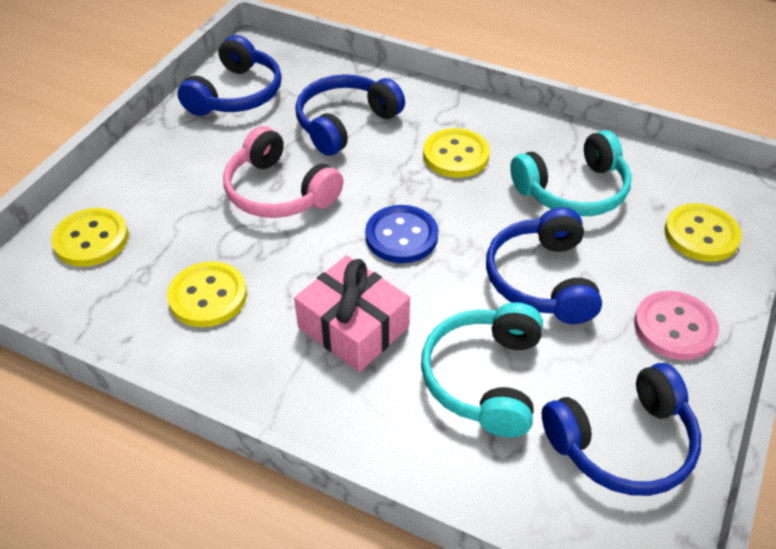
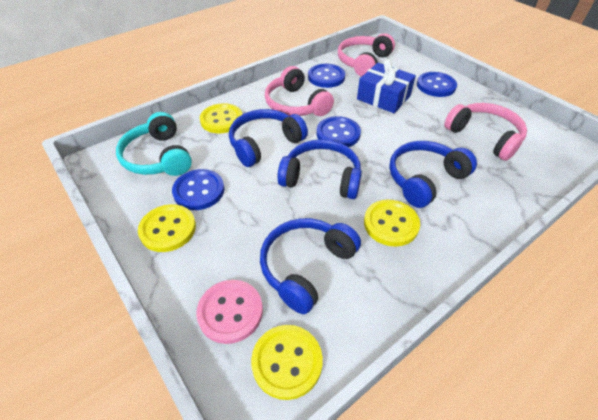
blue button: [365,205,438,263] = 1 -> [172,169,224,210] [308,64,345,88] [317,116,361,147] [417,72,457,97] = 4
blue gift: none = 0 -> [357,59,416,113] = 1
pink gift: [294,255,410,372] = 1 -> none = 0
pink headphones: [223,126,343,218] = 1 -> [265,66,334,116] [338,33,395,77] [444,103,527,161] = 3
turquoise headphones: [421,302,543,438] [510,130,632,216] = 2 -> [116,112,192,176] = 1

